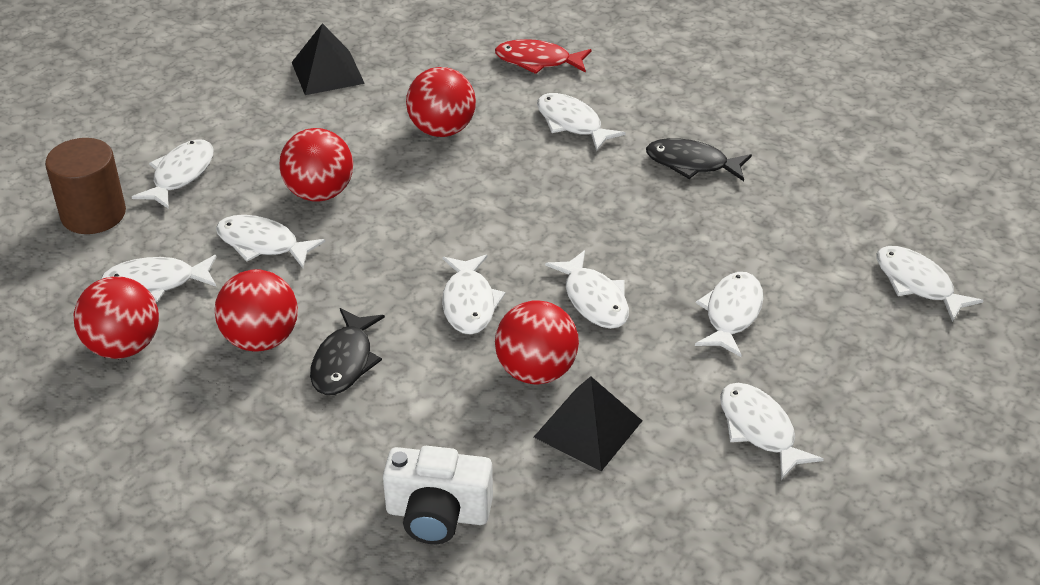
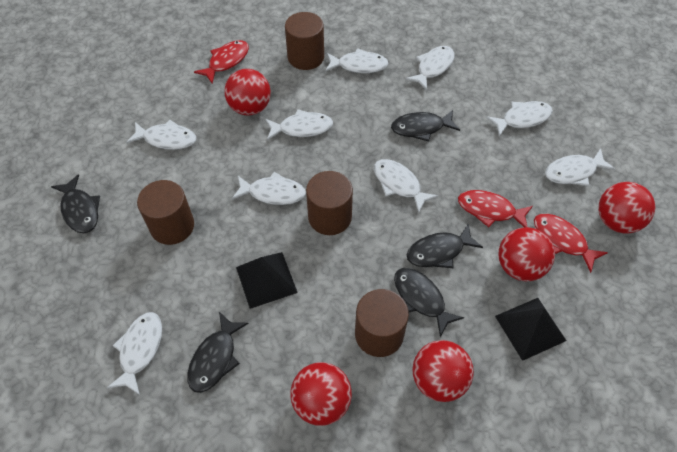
black fish: [310,308,385,395] [646,138,752,181] = 2 -> [51,174,100,233] [187,312,249,393] [391,110,460,142] [394,268,464,337] [407,223,483,268] = 5
brown cylinder: [45,138,126,234] = 1 -> [137,180,194,245] [285,12,324,70] [306,171,353,235] [355,289,409,357] = 4
red fish: [495,39,592,74] = 1 -> [194,40,249,84] [458,190,533,227] [534,214,608,273] = 3
white camera: [383,446,493,544] = 1 -> none = 0

